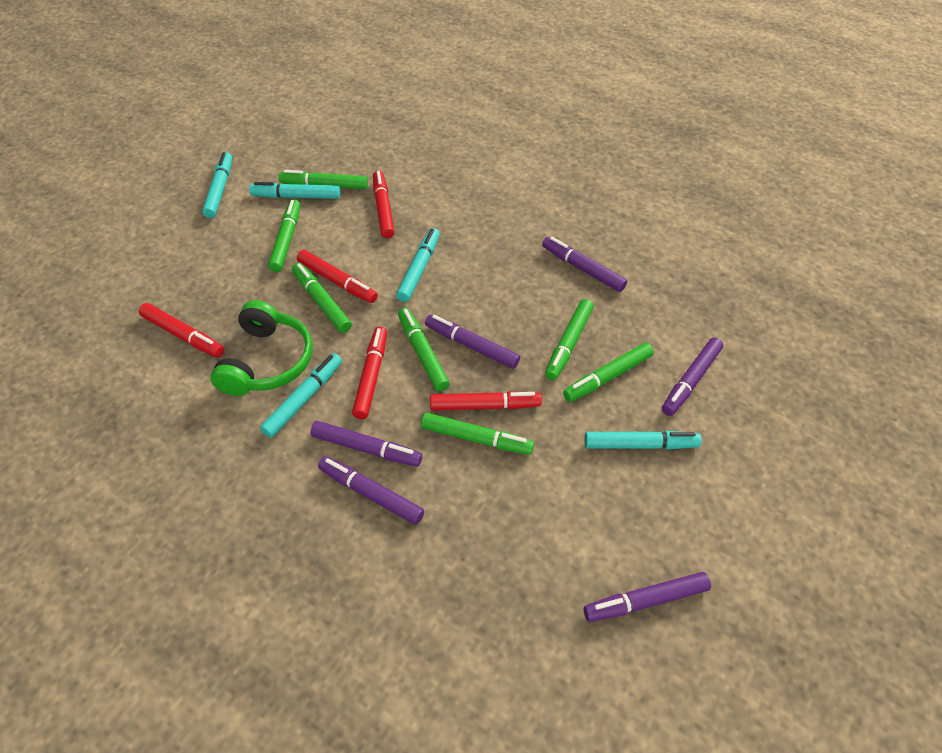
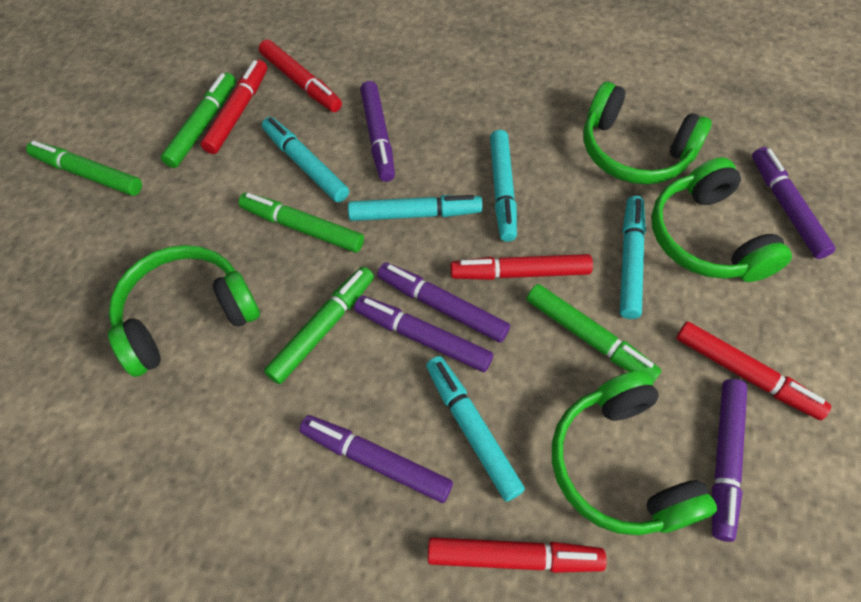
green headphones: [210,300,313,396] = 1 -> [108,245,260,377] [552,371,717,535] [584,82,712,184] [652,157,792,282] = 4
green marker: [268,200,300,272] [278,170,368,189] [292,263,352,333] [398,308,450,391] [421,413,534,455] [545,299,594,380] [563,343,654,402] = 7 -> [26,141,142,196] [161,73,236,168] [239,192,364,252] [264,267,374,384] [527,284,661,383] = 5

